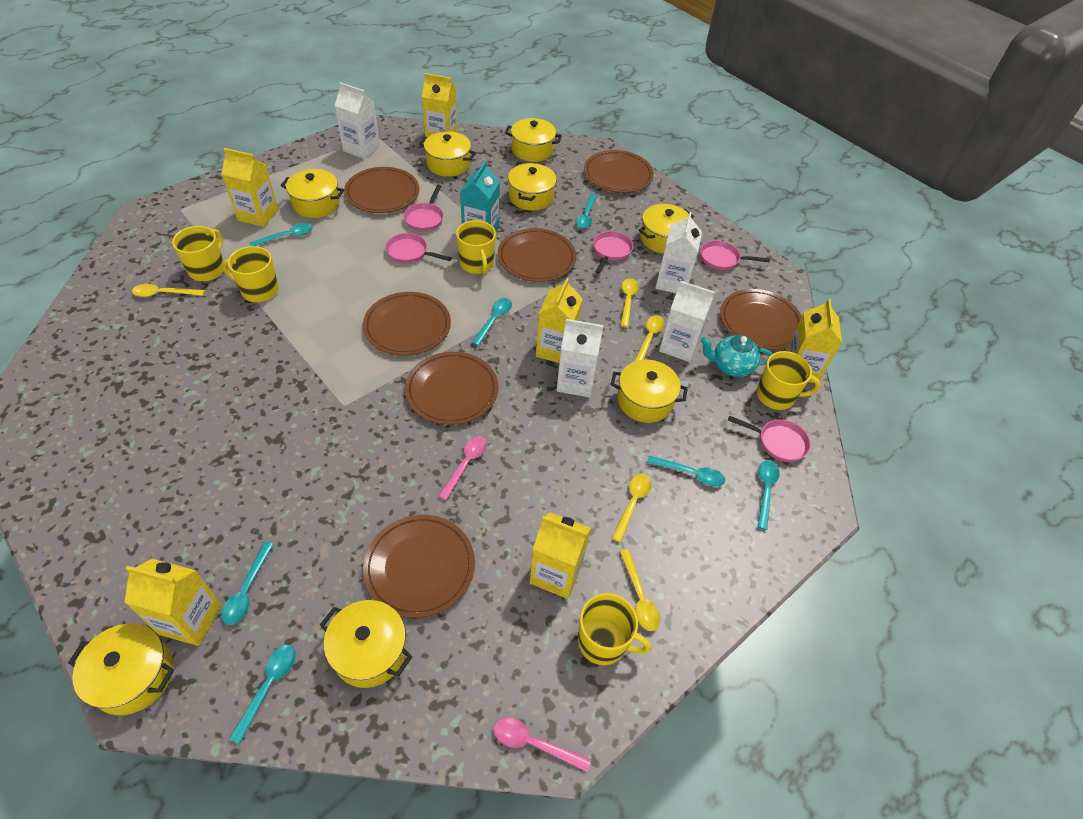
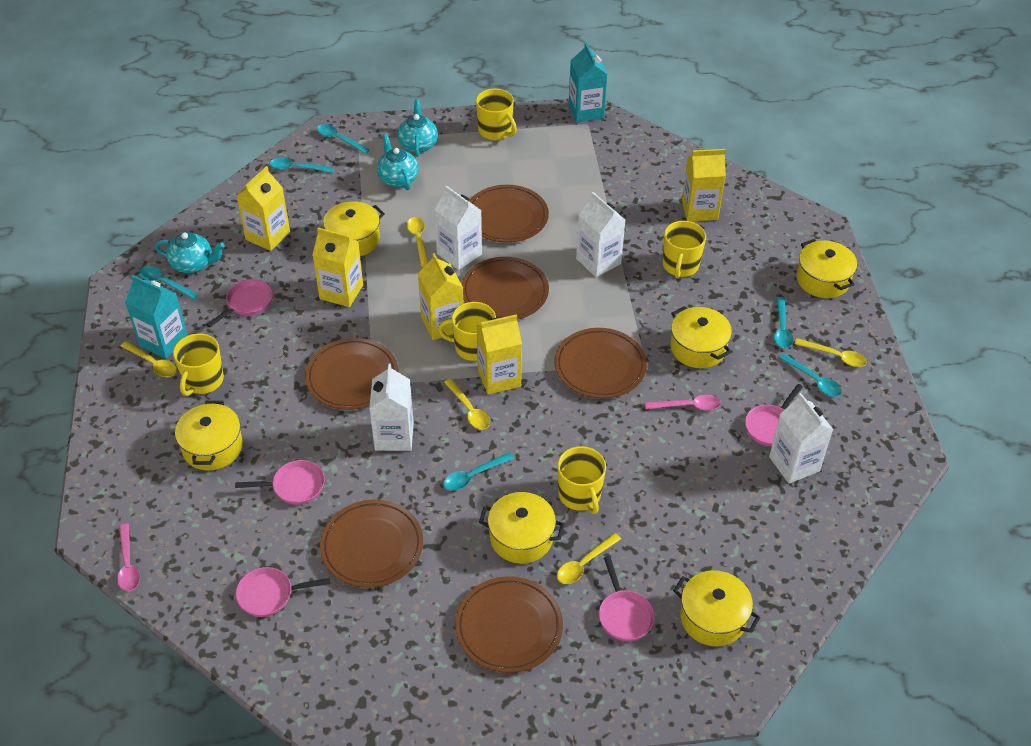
brown plate: [344,167,419,213] [363,292,451,356] [363,515,475,618] [405,352,498,425] [498,228,576,282] [584,150,654,193] [720,289,802,350] = 7 -> [305,338,398,410] [320,499,423,588] [455,576,563,673] [462,257,549,320] [469,185,549,243] [555,328,647,399] = 6
turquoise carton: [460,161,500,232] = 1 -> [125,275,188,359] [569,43,608,123] = 2
turquoise spoon: [221,542,274,625] [229,645,296,744] [249,223,313,246] [472,298,512,346] [576,194,597,229] [647,456,725,487] [757,460,780,530] = 7 -> [139,266,199,300] [270,158,334,173] [317,124,370,154] [443,452,514,491] [774,297,793,348] [779,353,842,397] = 6
turquoise teapot: [701,335,773,377] = 1 -> [155,232,225,273] [377,133,419,190] [397,99,438,157] = 3
yellow carton: [124,559,221,646] [221,148,278,227] [422,73,458,137] [530,512,591,599] [536,278,583,363] [785,298,842,383] = 6 -> [236,166,290,251] [313,228,363,307] [418,253,463,340] [477,314,522,395] [682,149,726,221] = 5
yellow pot: [68,623,174,715] [281,169,344,218] [320,600,412,688] [419,131,476,177] [505,118,562,162] [508,163,557,210] [611,360,688,423] [639,204,694,253] = 8 -> [175,401,243,470] [323,201,385,256] [479,492,565,564] [670,306,732,368] [673,570,761,646] [797,239,857,298] = 6

